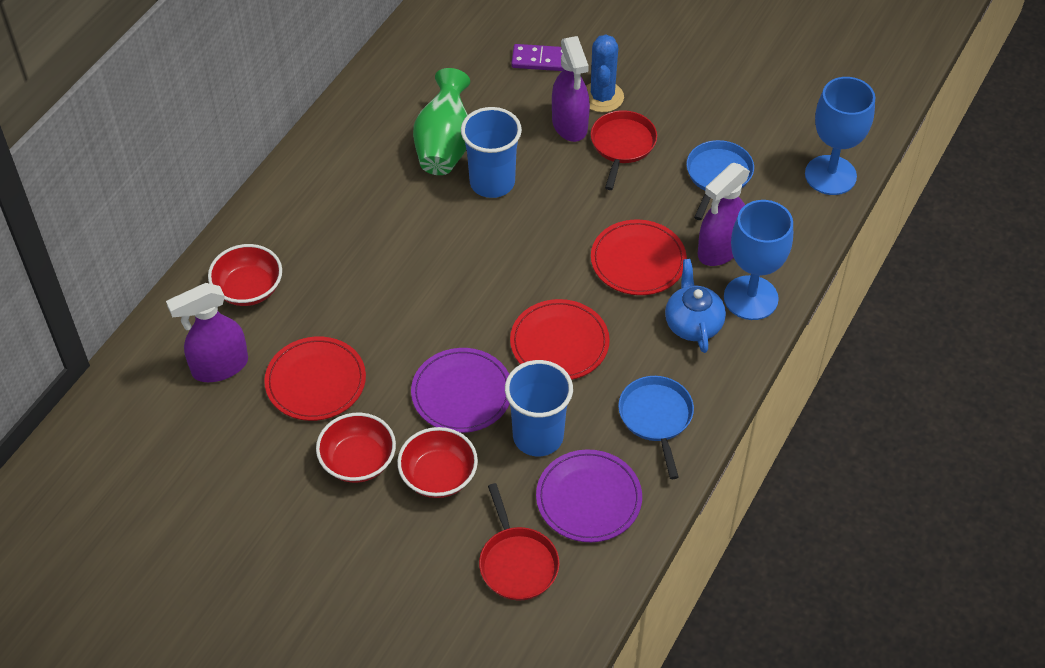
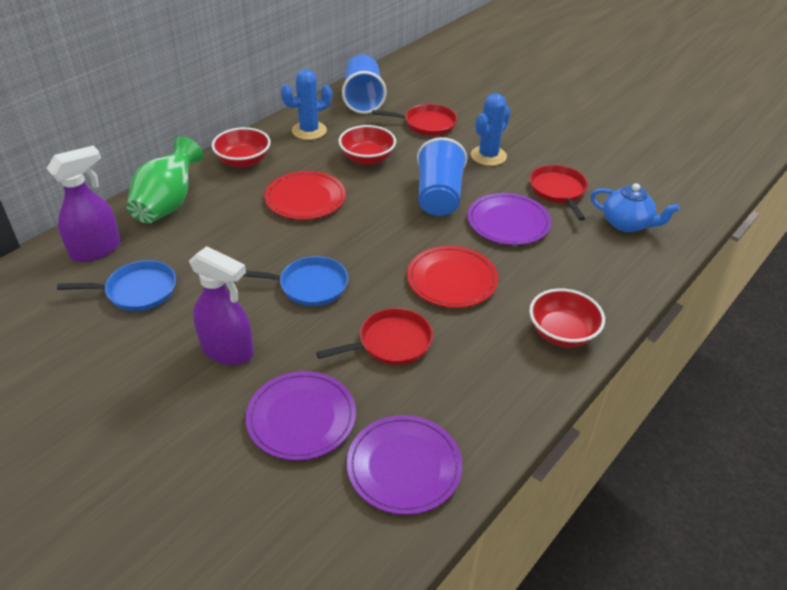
blue cactus: [586,35,624,112] = 1 -> [281,69,332,140] [471,93,511,166] = 2
blue goblet: [724,200,793,320] [805,77,875,195] = 2 -> none = 0
purple domino: [511,44,564,71] = 1 -> none = 0
purple plate: [411,348,510,433] [536,449,642,542] = 2 -> [246,371,356,460] [347,415,462,515] [468,193,551,245] = 3
purple spray bottle: [166,283,248,382] [552,36,590,142] [698,163,750,266] = 3 -> [46,145,121,262] [189,246,254,365] = 2
red pan: [479,483,560,600] [591,110,657,190] = 2 -> [316,308,433,365] [372,104,457,135] [530,165,588,221] = 3
red plate: [264,337,366,421] [510,299,610,380] [591,219,687,295] = 3 -> [264,171,346,220] [407,246,498,308] = 2

